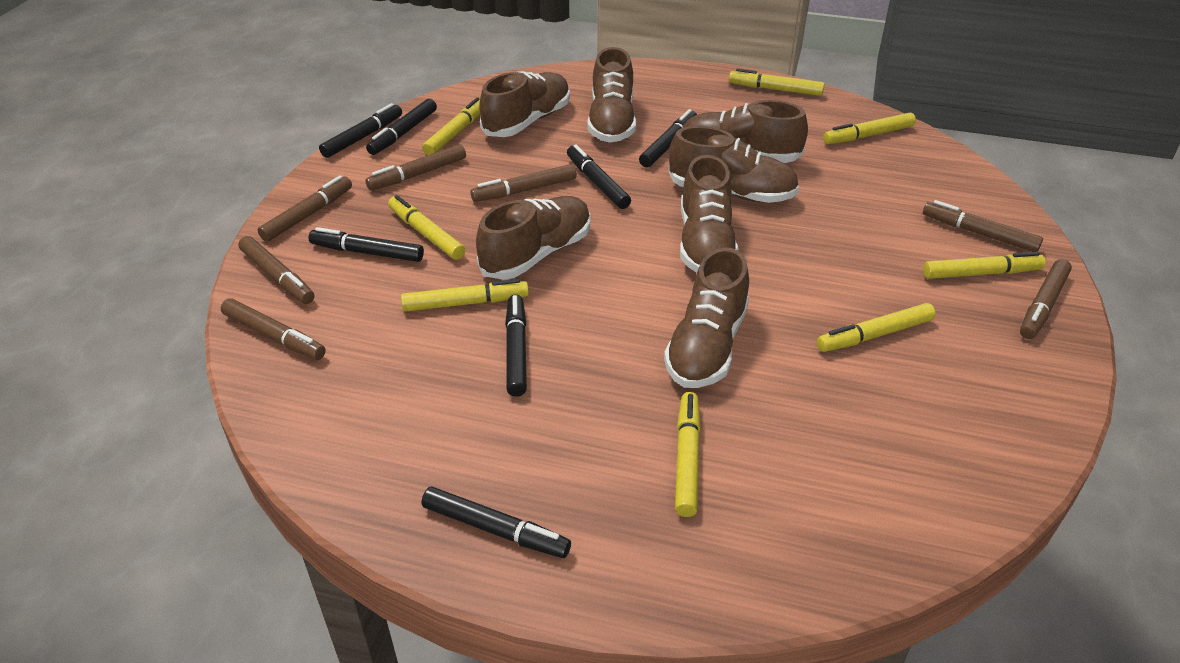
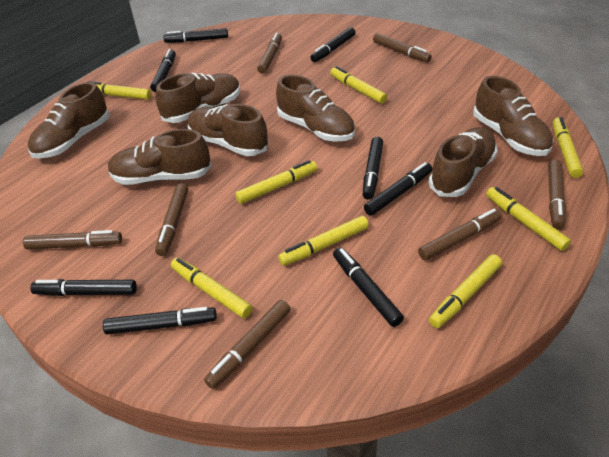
black marker: [309,227,424,262] [319,103,402,158] [366,99,437,155] [421,487,571,558] [505,295,527,397] [567,144,631,209] [639,109,697,167] = 7 -> [30,279,137,296] [103,307,217,334] [150,49,176,92] [163,28,228,43] [310,27,356,62] [333,247,404,327] [363,137,383,200] [364,162,432,216] = 8

